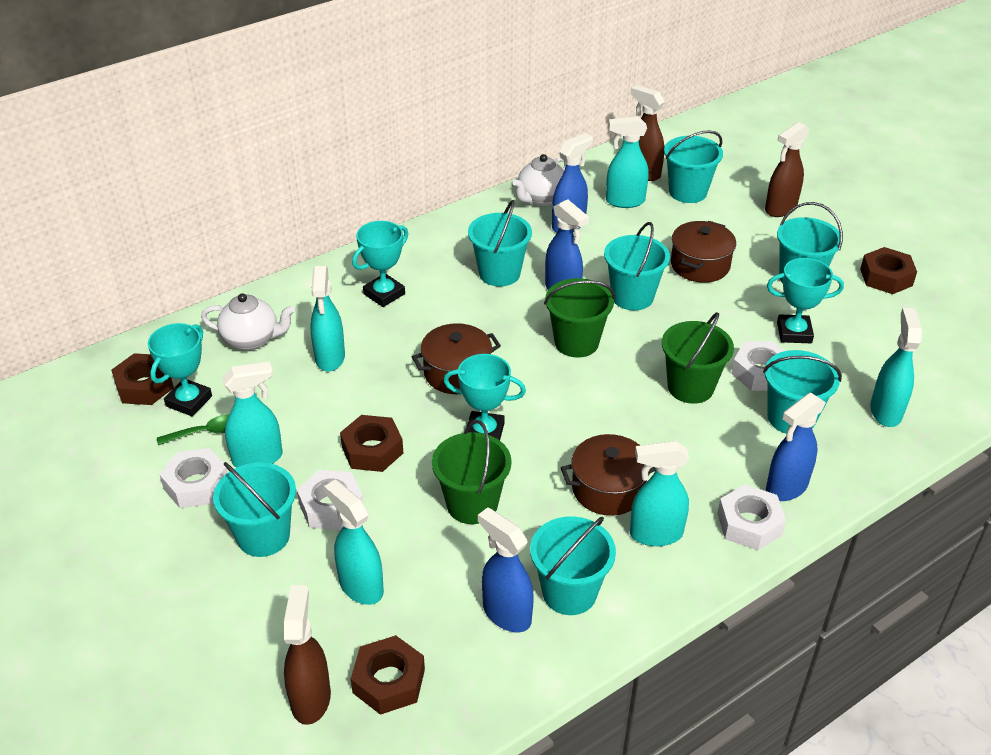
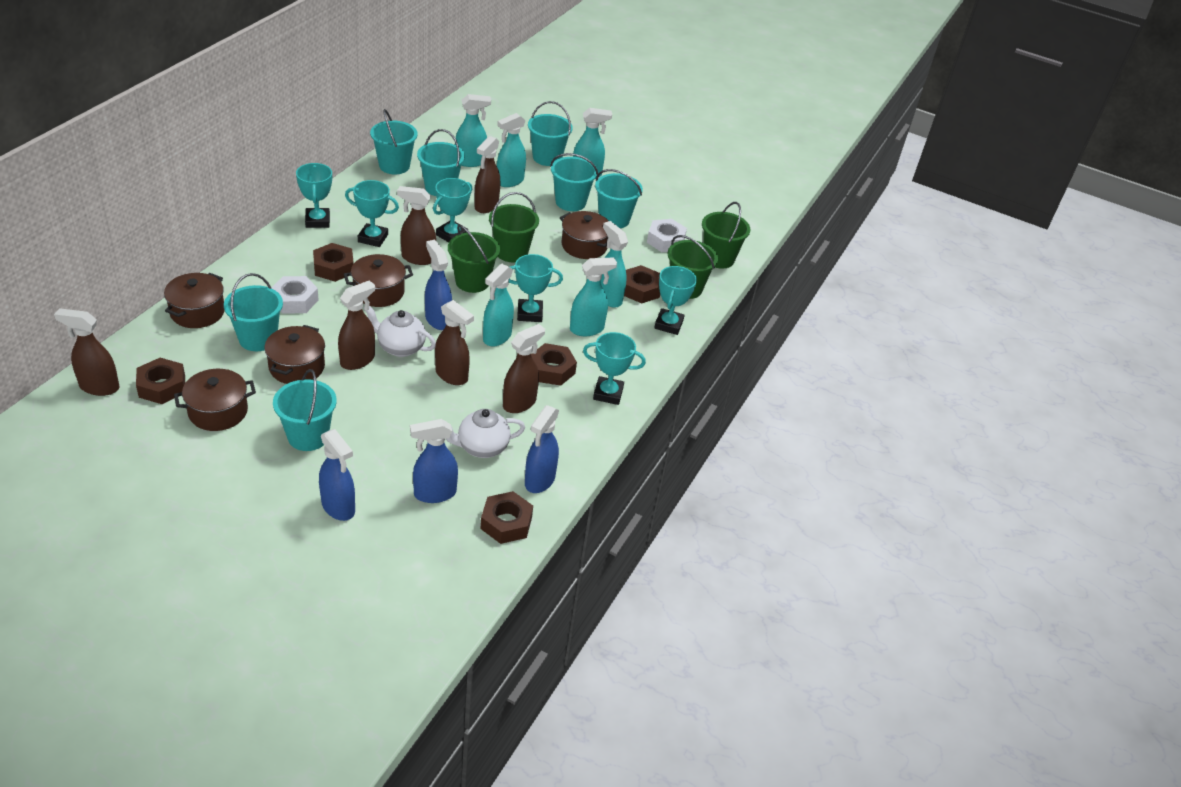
brown nut: [111,353,174,405] [340,415,403,472] [351,635,425,715] [860,247,917,294] = 4 -> [136,358,185,404] [313,243,354,282] [481,491,533,544] [531,343,577,386] [624,265,660,303] = 5
brown pot: [412,323,501,394] [561,434,656,516] [671,221,736,283] = 3 -> [164,273,225,328] [174,369,256,431] [264,325,325,384] [344,254,413,307] [560,211,608,259] = 5
brown spray bottle: [284,585,331,725] [630,85,665,181] [765,122,810,217] = 3 -> [54,308,119,396] [338,280,375,370] [397,186,436,265] [435,300,474,385] [475,136,500,213] [503,324,545,413] = 6
green bucket: [432,420,512,524] [544,278,615,357] [662,312,734,404] = 3 -> [448,225,500,293] [489,192,539,262] [668,235,718,299] [702,202,750,269] = 4
green spoon: [157,415,229,445] = 1 -> none = 0
turquoise trophy: [148,323,212,416] [352,221,408,307] [444,354,526,440] [767,258,844,343] = 4 -> [296,163,332,228] [345,180,399,247] [433,178,472,243] [509,254,563,322] [583,332,646,405] [654,266,697,335] = 6
white nut: [160,448,228,508] [297,470,363,530] [717,484,786,550] [731,341,784,391] = 4 -> [272,276,319,314] [647,219,687,252] = 2

